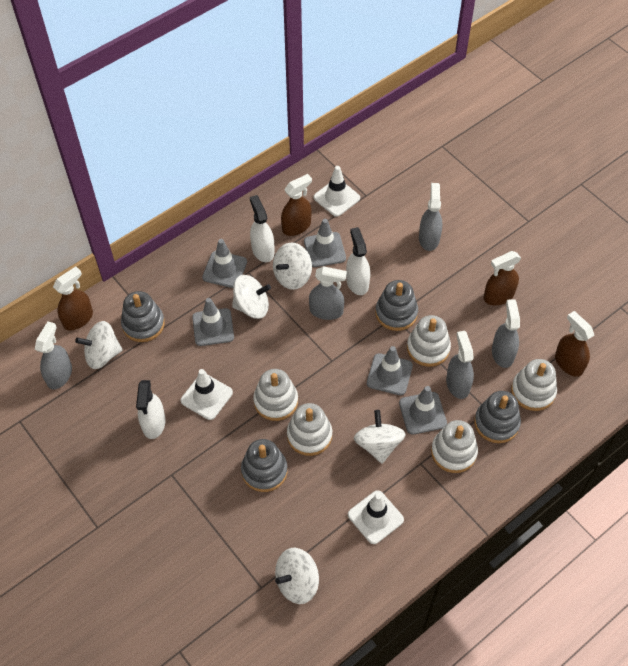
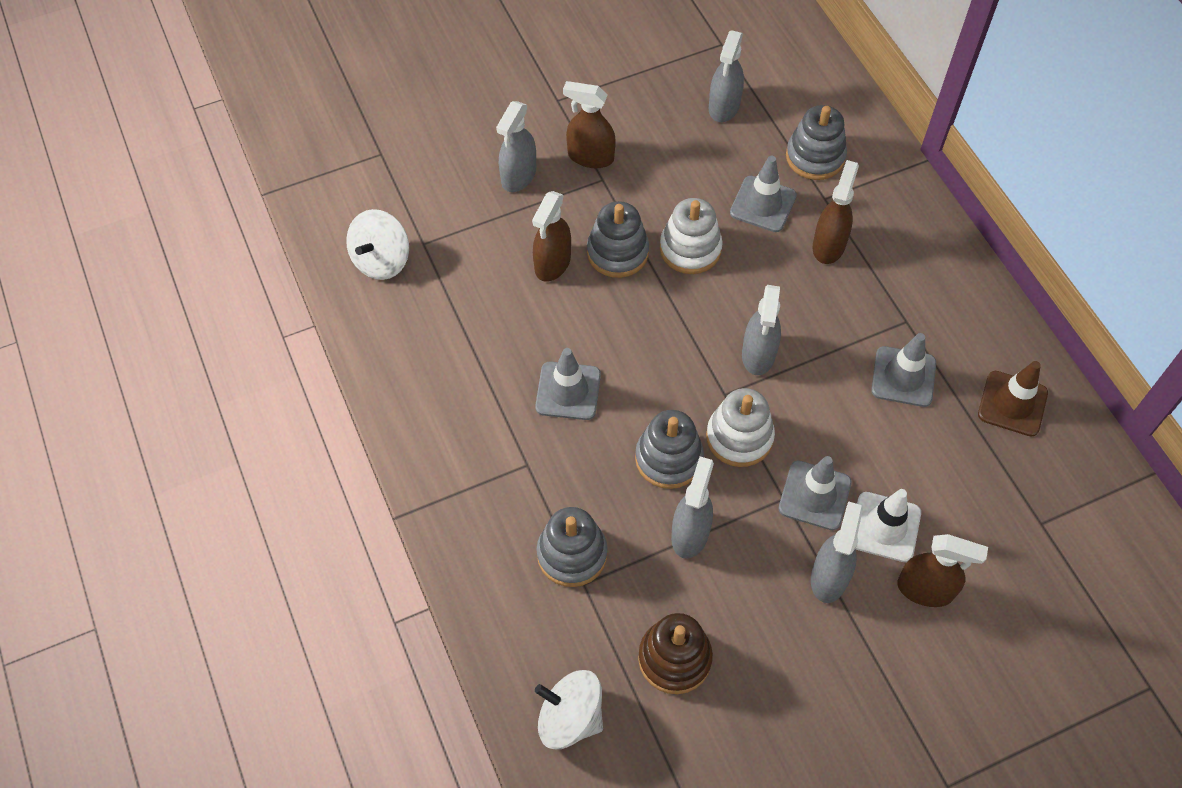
brown stacking toy: none = 0 -> [638,613,713,694] = 1
brown traffic cone: none = 0 -> [978,361,1048,437] = 1
grey traffic cone: [192,298,234,346] [202,239,247,288] [304,219,346,267] [367,346,413,395] [399,386,447,435] = 5 -> [535,348,601,420] [730,156,797,232] [779,456,852,530] [871,333,936,407] = 4
white spinning top: [75,321,123,369] [232,275,271,319] [273,243,312,290] [275,548,319,604] [354,410,406,463] = 5 -> [346,209,409,280] [535,670,603,749] = 2
white spray bottle: [136,380,166,439] [250,195,274,262] [346,227,370,295] = 3 -> none = 0
white stacking toy: [253,369,298,421] [287,403,332,456] [407,315,451,367] [431,420,478,473] [511,359,557,411] = 5 -> [660,198,723,274] [706,388,775,467] = 2
white traffic cone: [181,369,233,420] [314,166,360,217] [348,490,404,544] = 3 -> [856,489,921,562] = 1

